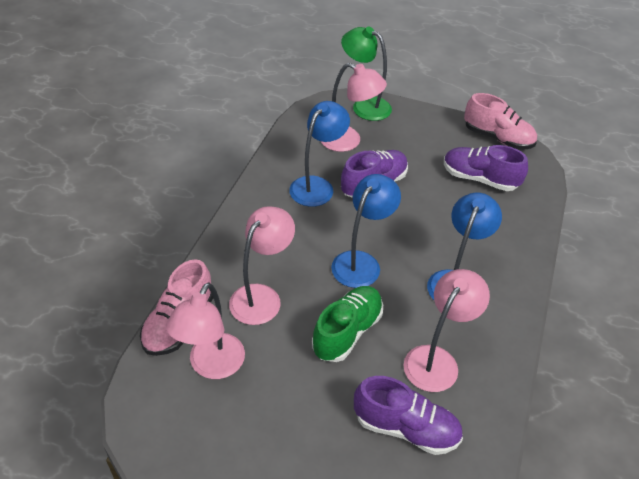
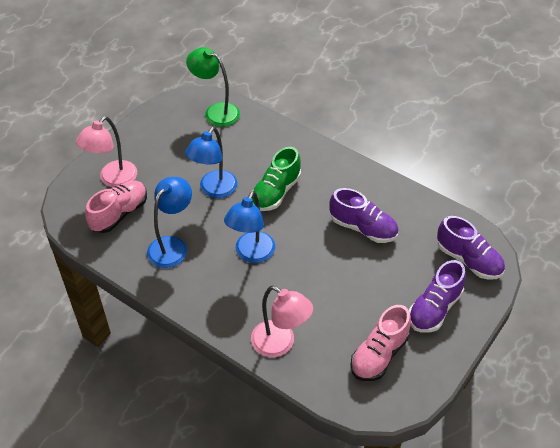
pink lamp: [166,283,245,379] [229,206,295,325] [321,63,387,152] [404,269,490,392] = 4 -> [76,116,137,187] [251,286,313,357] = 2

